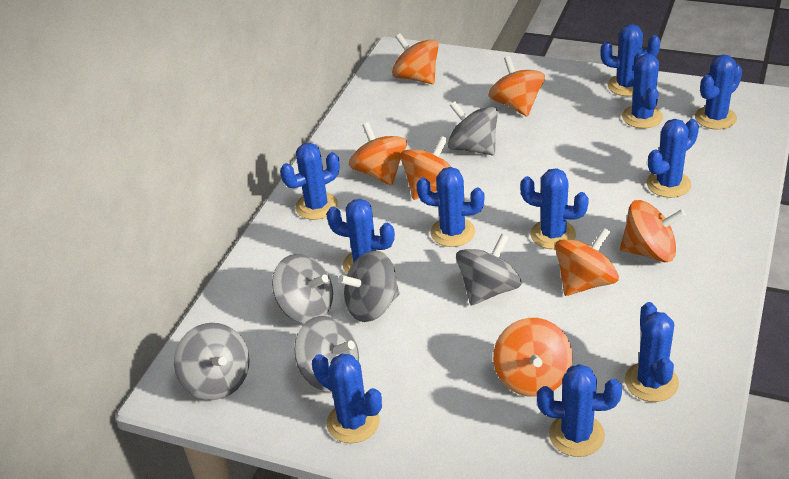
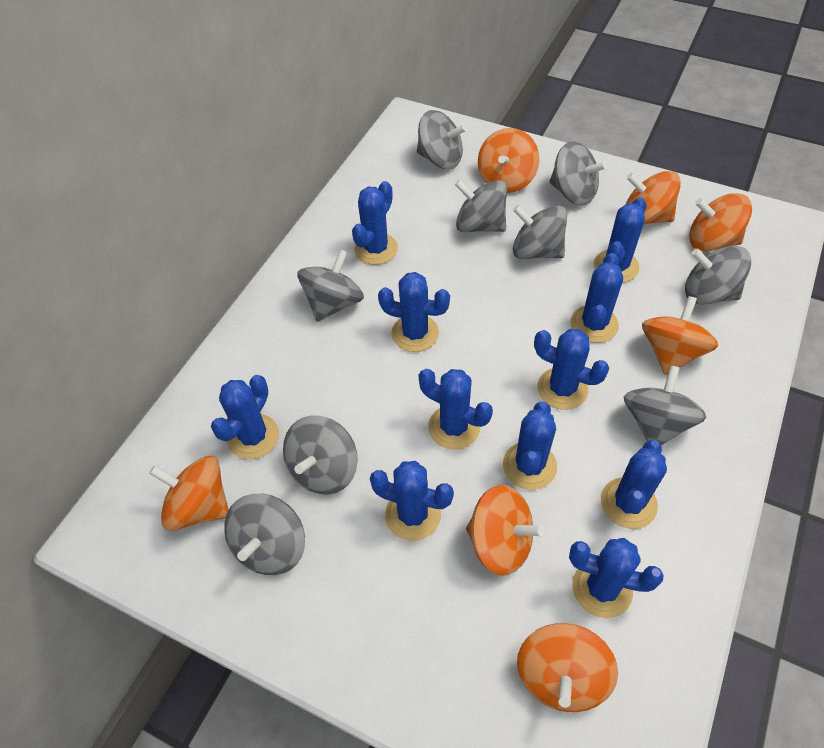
grey spinning top: [174,323,250,400] [272,254,333,323] [294,316,359,392] [338,251,400,322] [448,101,498,155] [456,234,522,306] = 6 -> [224,494,305,575] [283,415,358,495] [297,249,364,322] [417,110,467,169] [455,180,507,232] [513,205,567,259] [550,142,607,205] [624,365,706,445] [685,246,751,305] = 9

